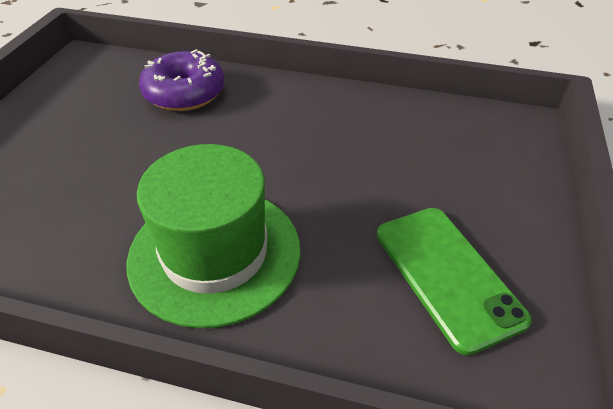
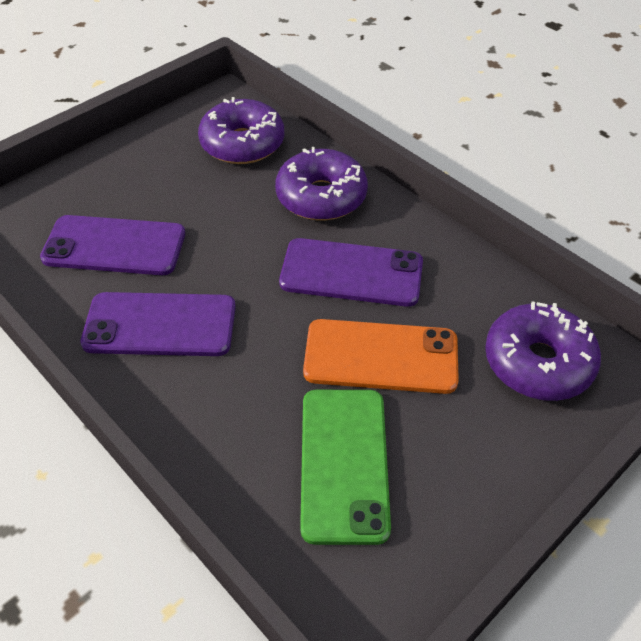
green hat: [127,144,301,328] = 1 -> none = 0
orange phone: none = 0 -> [303,319,459,394] = 1
purple donut: [139,49,225,111] = 1 -> [198,97,284,164] [275,147,368,220] [485,302,601,401] = 3
purple phone: none = 0 -> [40,215,185,275] [80,292,236,356] [279,238,423,307] = 3

